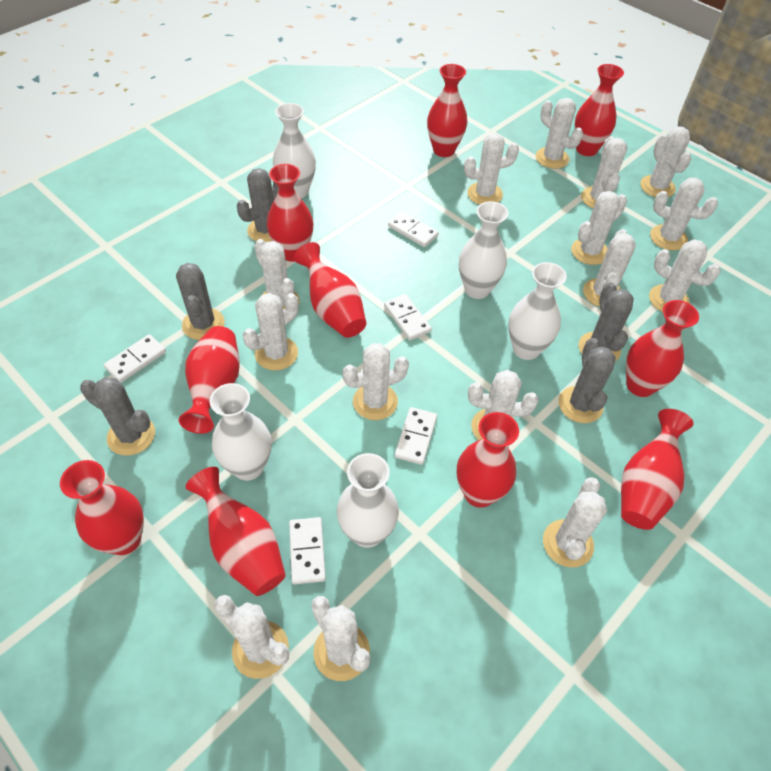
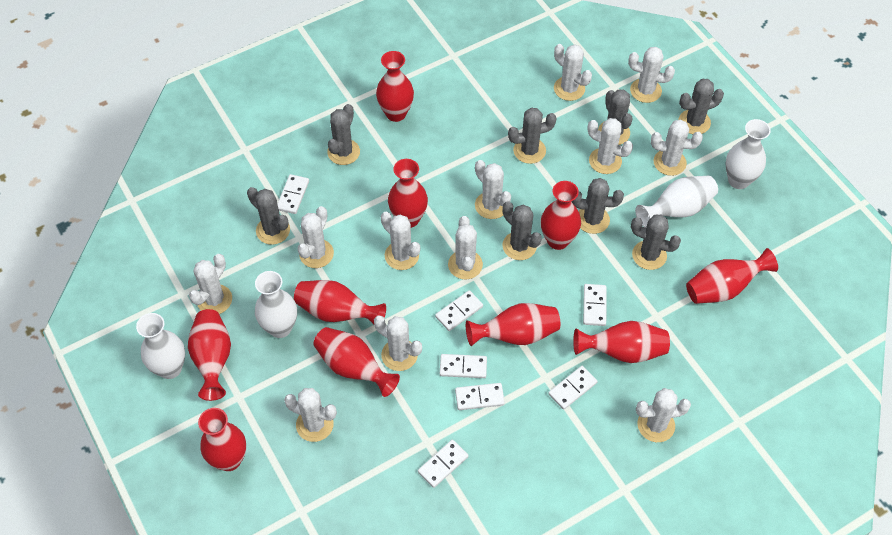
grey cactus: [80,377,155,456] [176,263,225,340] [237,168,279,242] [559,338,616,423] [578,282,634,361] = 5 -> [247,187,290,245] [327,104,360,165] [502,201,542,260] [508,108,557,164] [571,178,624,234] [598,89,633,145] [631,215,681,270] [679,79,724,134] = 8
white cactus: [214,595,289,679] [243,293,299,370] [254,239,300,310] [311,596,371,681] [342,343,409,420] [464,133,519,205] [468,370,538,440] [536,98,583,169] [543,477,607,567] [571,191,627,265] [581,136,628,208] [583,229,636,307] [640,127,691,197] [649,239,721,312] [650,177,718,251] = 15 -> [189,254,232,314] [284,388,337,442] [298,206,334,268] [374,316,422,371] [381,212,420,270] [448,216,483,279] [475,160,511,219] [554,44,592,101] [587,118,633,174] [628,47,675,103] [636,388,691,442] [651,120,703,176] = 12
white domino: [104,334,166,383] [289,517,326,584] [384,294,432,340] [388,211,439,247] [395,407,437,465] = 5 -> [277,174,309,214] [418,440,468,488] [435,290,483,331] [440,354,487,378] [455,383,505,410] [548,366,598,410] [583,284,607,326] = 7
white vase: [210,383,271,481] [273,103,316,198] [337,453,399,548] [459,201,508,299] [508,262,567,360] = 5 -> [136,313,185,379] [255,271,297,338] [635,175,718,228] [725,119,771,189] = 4

